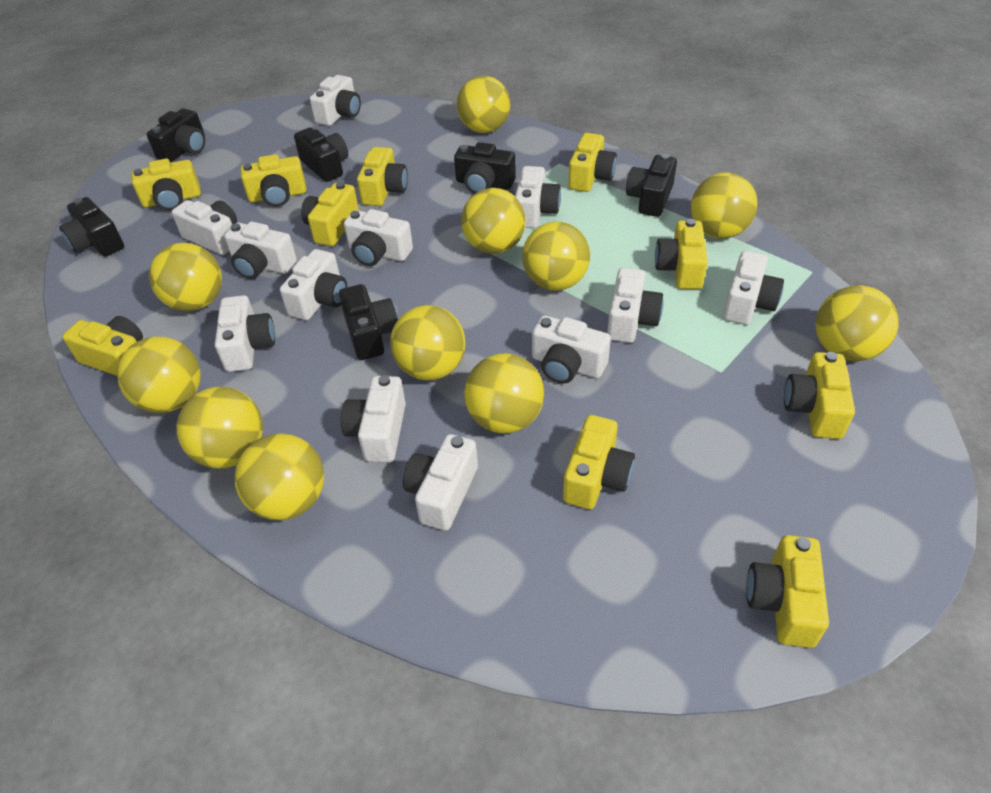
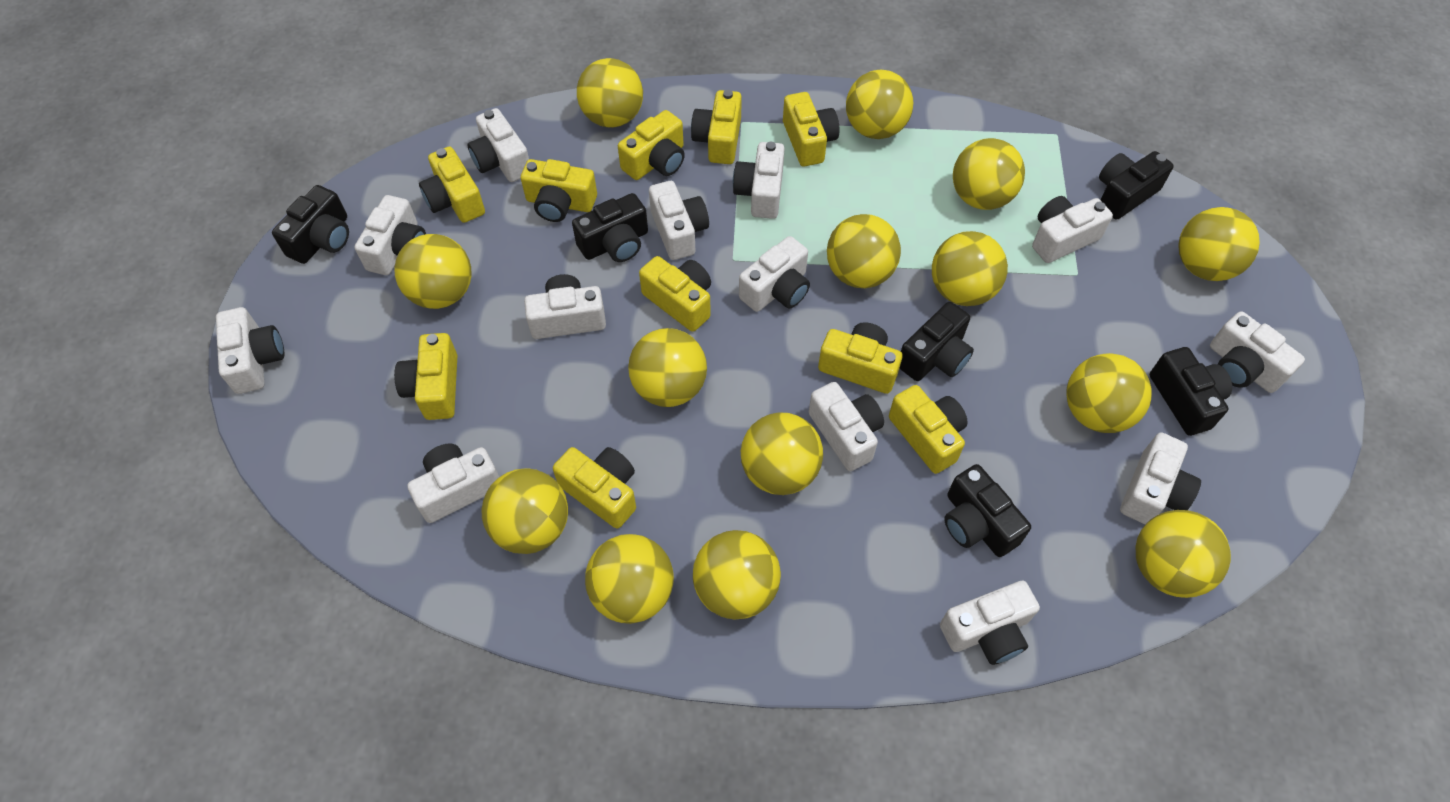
white camera: [172,200,237,255] [215,295,275,372] [224,222,297,279] [280,249,347,320] [310,75,361,126] [341,375,406,463] [344,209,413,266] [403,434,478,531] [515,166,561,228] [532,315,611,384] [607,267,663,343] [723,251,784,325] = 12 -> [216,307,284,394] [355,195,426,275] [407,444,499,523] [467,108,529,182] [524,274,606,339] [649,181,709,260] [733,142,785,219] [739,236,810,312] [809,382,884,471] [940,581,1040,665] [1032,196,1113,263] [1120,432,1201,524] [1210,311,1305,393] = 13
yellow ball: [117,336,201,413] [149,243,222,311] [177,387,263,468] [234,433,324,521] [390,305,465,380] [457,76,510,133] [461,188,526,254] [464,353,544,434] [522,222,590,291] [691,173,757,239] [815,285,899,361] = 11 -> [394,234,472,309] [482,468,568,554] [577,58,643,128] [585,534,674,624] [628,328,707,407] [693,530,781,620] [741,413,823,495] [827,214,901,288] [846,69,913,139] [932,231,1008,306] [953,138,1025,210] [1066,353,1152,433] [1136,510,1231,598] [1178,207,1260,281] = 14

